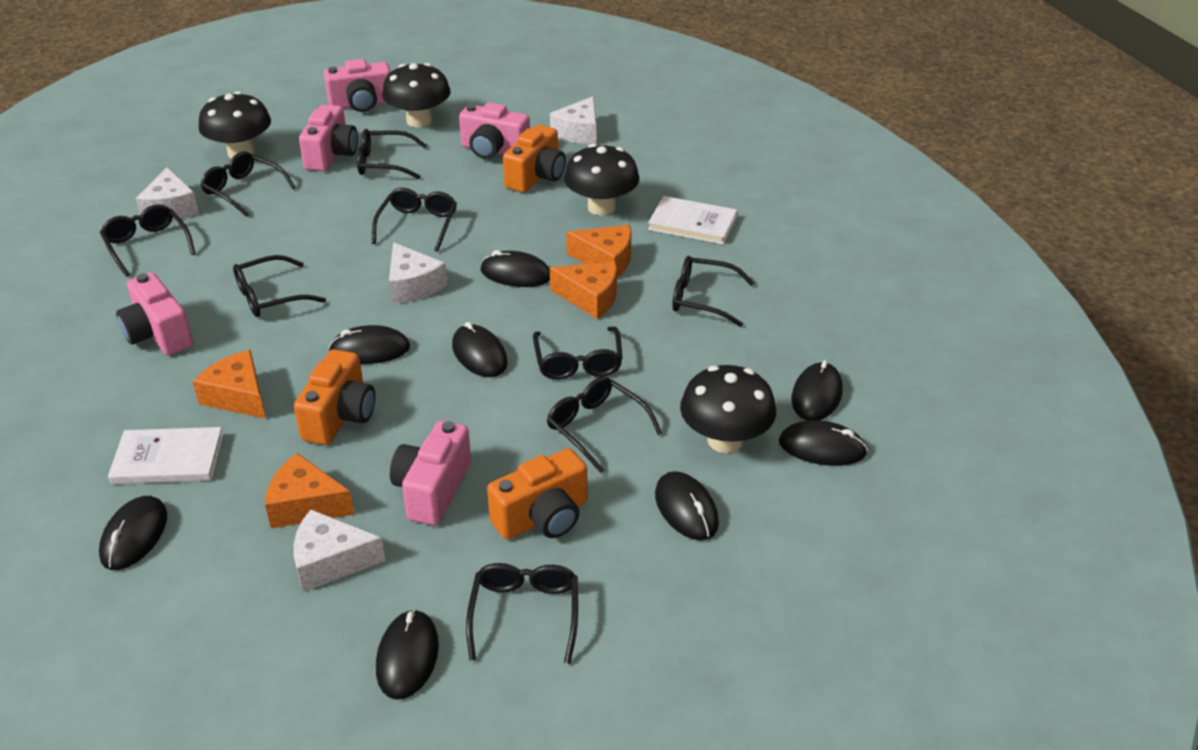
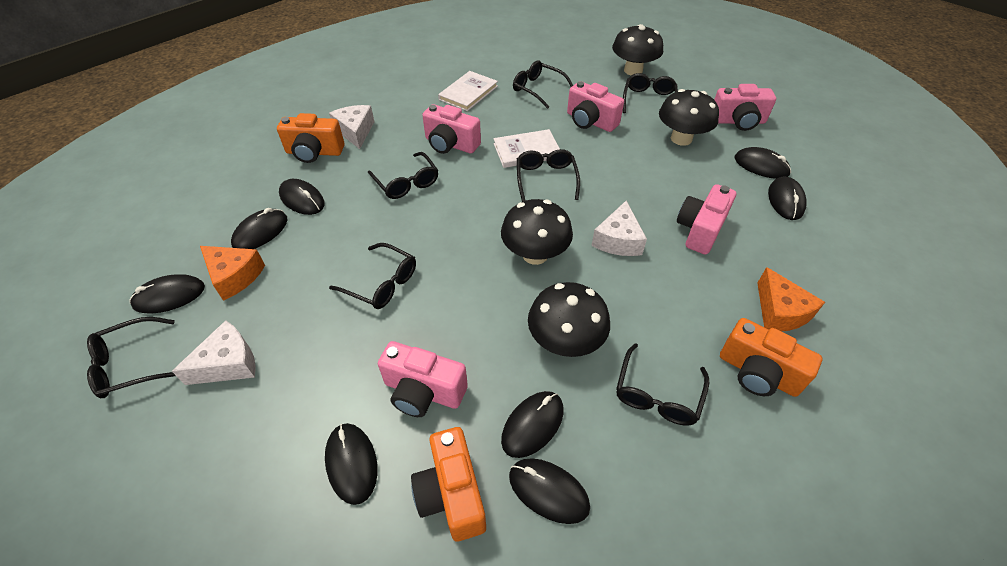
black glasses: [100,204,196,277] [200,152,296,217] [233,255,326,317] [357,129,427,179] [372,188,457,252] [466,563,578,664] [533,327,623,380] [547,377,662,473] [672,256,755,327] = 9 -> [87,317,176,398] [329,243,416,309] [368,152,438,199] [513,61,573,109] [517,149,580,202] [616,343,709,426] [623,73,678,113] = 7
orange cheese: [192,350,266,419] [265,453,354,528] [550,262,617,319] [567,225,631,277] = 4 -> [200,246,265,301] [757,267,825,331] = 2
white cheese: [135,167,199,220] [294,510,386,592] [389,242,447,304] [550,96,596,144] = 4 -> [172,320,256,385] [329,105,374,149] [591,200,647,256] = 3

